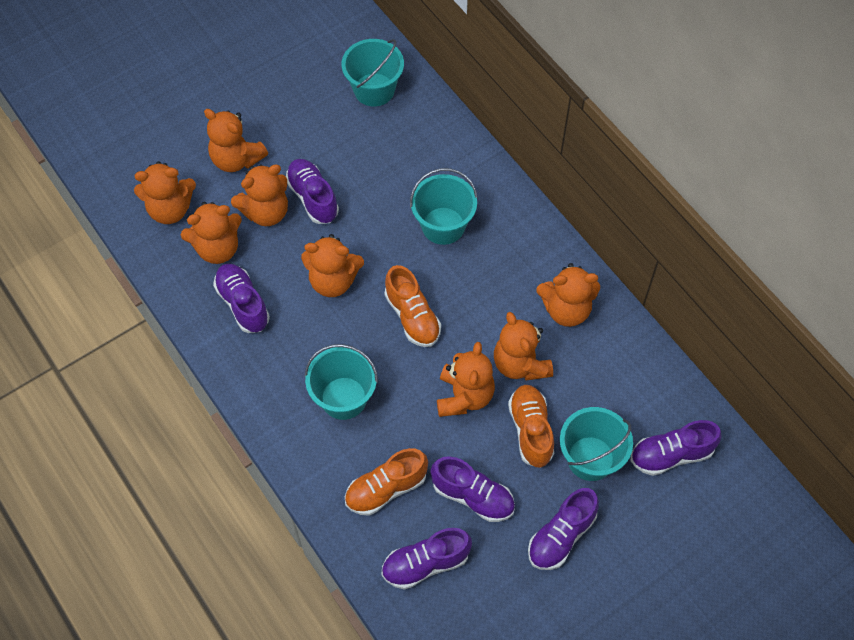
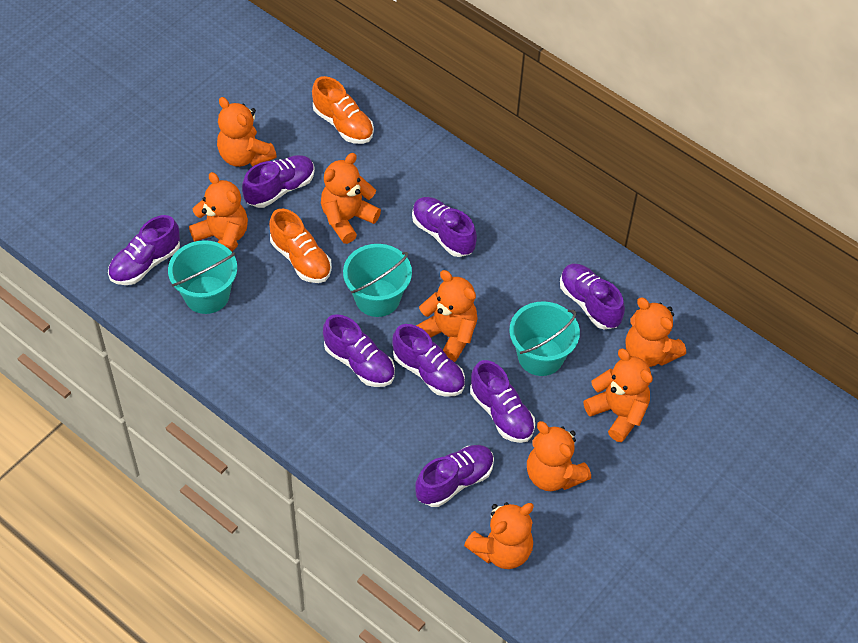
orange shoe: [345,448,428,516] [385,265,441,347] [508,385,554,468] = 3 -> [269,209,332,283] [312,76,374,144] = 2
purple shoe: [213,263,270,333] [286,159,339,224] [382,528,472,590] [430,456,515,522] [528,488,599,570] [631,420,722,476] = 6 -> [108,215,180,285] [242,155,315,208] [323,314,395,387] [392,324,465,397] [412,197,477,257] [415,445,494,507] [470,360,535,443] [560,264,625,329] = 8
turquoise bucket: [304,344,378,420] [342,39,404,106] [410,168,478,245] [560,407,633,481] = 4 -> [168,240,237,314] [343,244,412,317] [509,301,580,376] = 3

